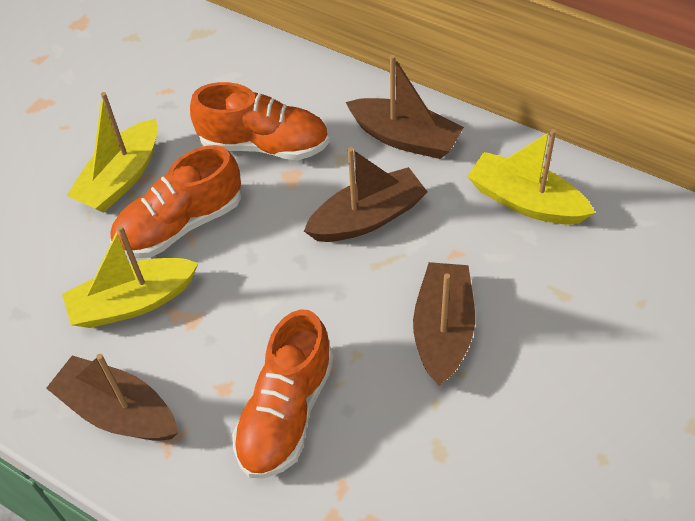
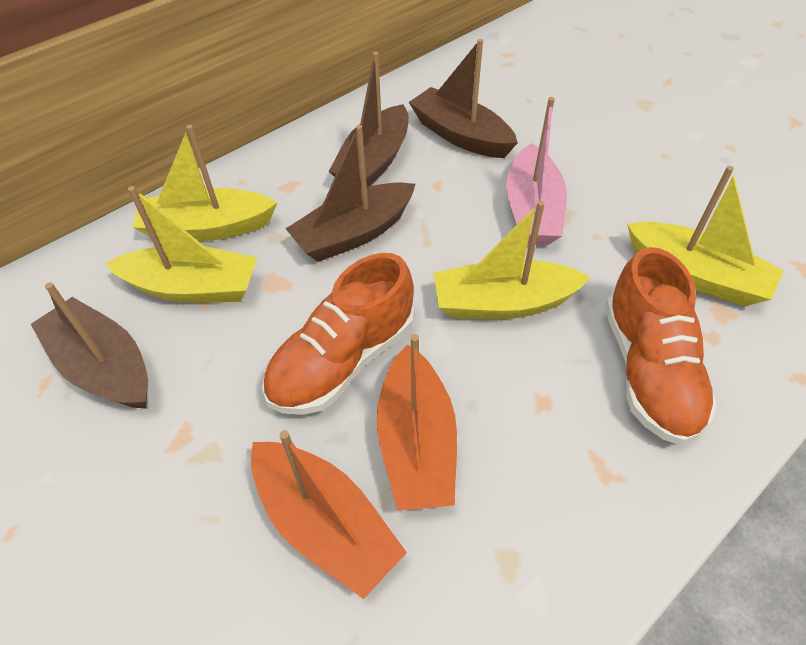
orange boat: none = 0 -> [251,430,407,599] [376,334,457,511] = 2
orange shoe: [110,145,241,258] [190,82,329,160] [232,309,334,478] = 3 -> [262,253,414,415] [605,247,717,445] = 2
pink boat: none = 0 -> [506,97,567,245] = 1
yellow boat: [62,225,198,328] [66,92,158,213] [467,129,595,225] = 3 -> [106,186,258,303] [132,125,278,241] [433,201,591,319] [627,166,784,306] = 4

